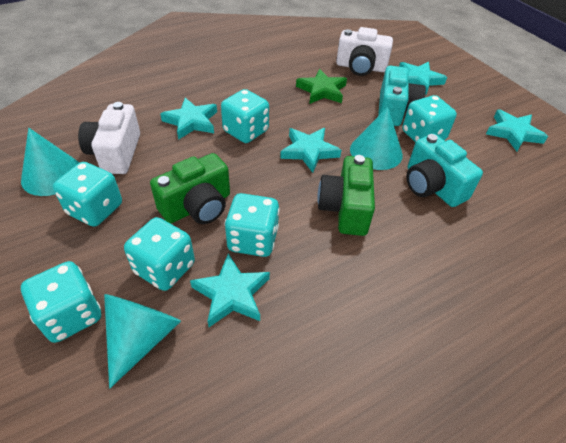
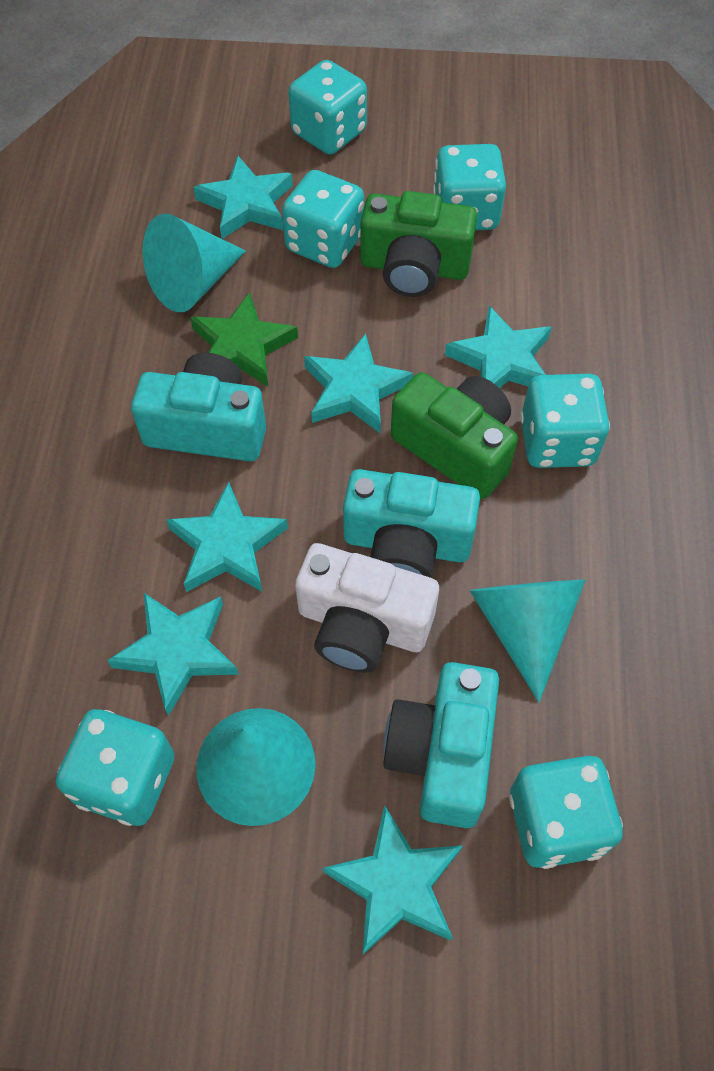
turquoise camera: [378,66,426,126] [406,134,483,207] = 2 -> [131,353,266,461] [343,469,480,578] [383,662,499,828] = 3
turquoise star: [160,98,217,140] [190,253,270,327] [280,128,342,173] [399,62,447,95] [486,110,548,151] = 5 -> [107,593,239,716] [166,482,288,592] [193,156,293,239] [304,333,413,433] [323,805,463,955] [445,306,552,388] = 6
white camera: [78,102,140,174] [336,27,393,76] = 2 -> [295,543,439,673] = 1

